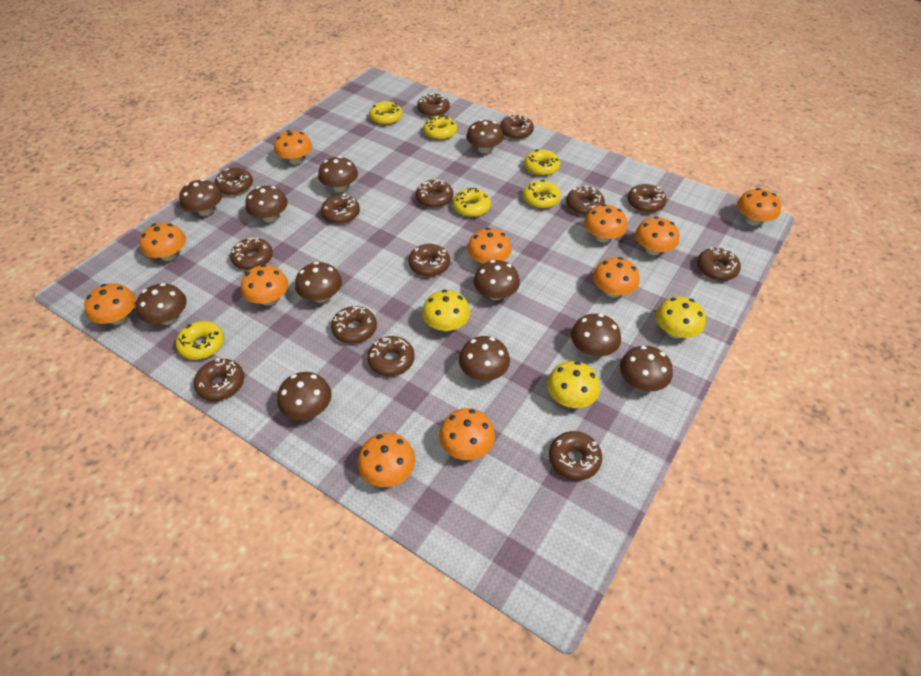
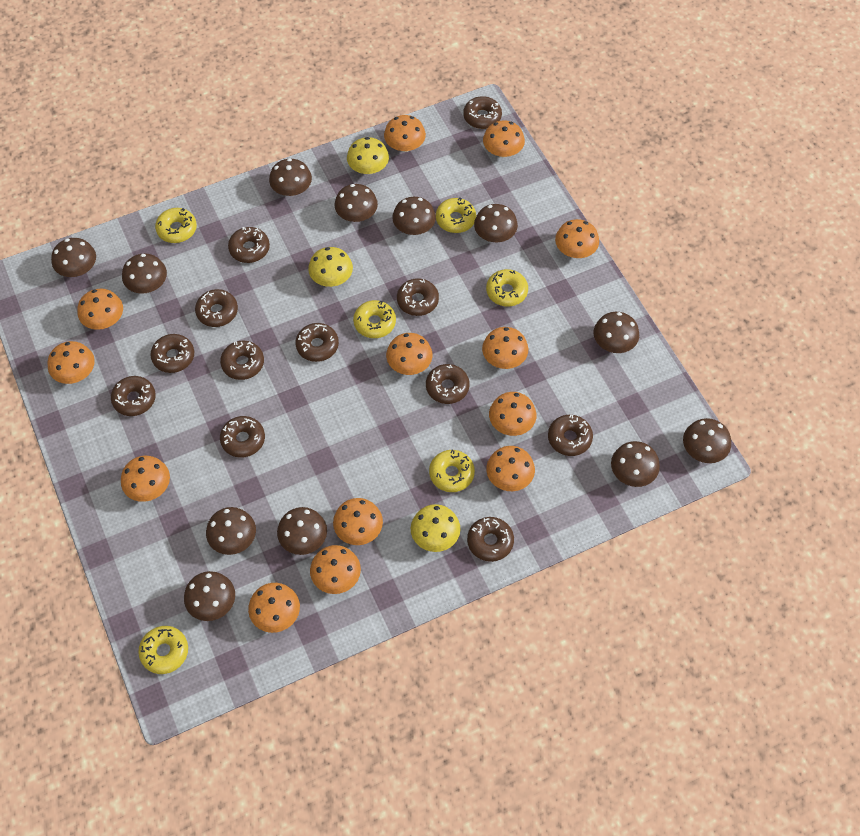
brown donut: [194,358,244,401] [214,168,253,196] [230,238,273,270] [321,194,360,224] [331,306,377,344] [367,336,415,376] [408,244,450,277] [416,179,453,208] [417,93,450,117] [500,114,534,140] [549,431,602,480] [566,185,605,215] [627,184,667,213] [697,247,741,281] = 14 -> [111,376,156,416] [151,334,194,373] [195,289,238,327] [220,341,264,380] [220,416,265,458] [228,227,270,263] [295,323,339,362] [397,278,439,316] [426,364,469,404] [463,96,502,129] [467,517,514,562] [548,414,593,456] = 12
brown mushroom: [136,283,187,325] [179,179,222,216] [245,186,288,222] [277,372,331,420] [295,262,342,303] [318,156,358,192] [459,336,510,381] [466,119,504,154] [474,260,520,300] [571,314,621,356] [620,346,673,391] = 11 -> [51,238,96,277] [122,253,167,294] [184,571,235,621] [206,507,256,555] [269,158,312,196] [277,507,327,555] [335,184,378,222] [392,197,436,235] [474,204,518,242] [594,312,639,353] [611,441,660,487] [683,418,731,463] = 12
orange mushroom: [84,283,136,325] [140,223,186,261] [241,264,289,305] [274,130,312,164] [358,433,415,487] [439,408,495,460] [467,228,512,264] [584,204,627,242] [593,257,640,297] [635,216,679,255] [737,188,781,226] = 11 -> [47,341,95,384] [77,289,123,330] [121,456,170,502] [248,583,300,633] [310,545,361,594] [333,498,383,545] [384,115,426,152] [386,333,433,375] [482,327,528,369] [483,120,525,157] [486,446,535,491] [489,392,536,436] [555,219,599,258] = 13

